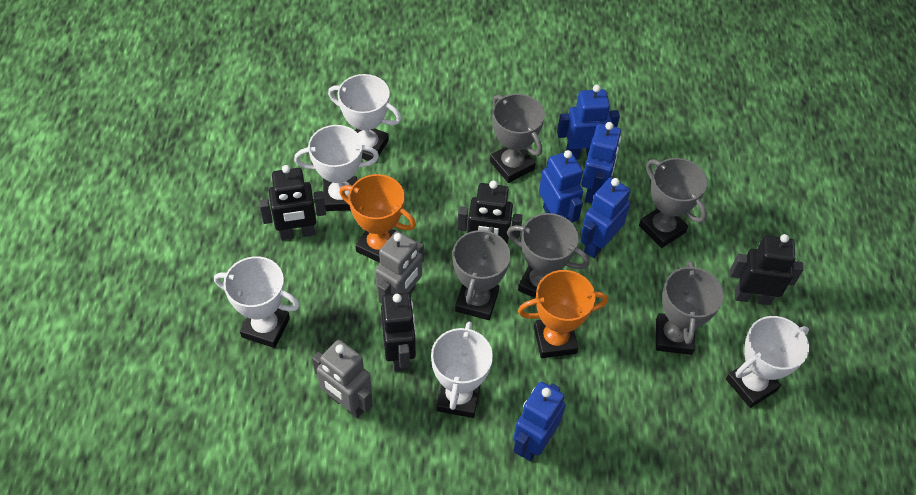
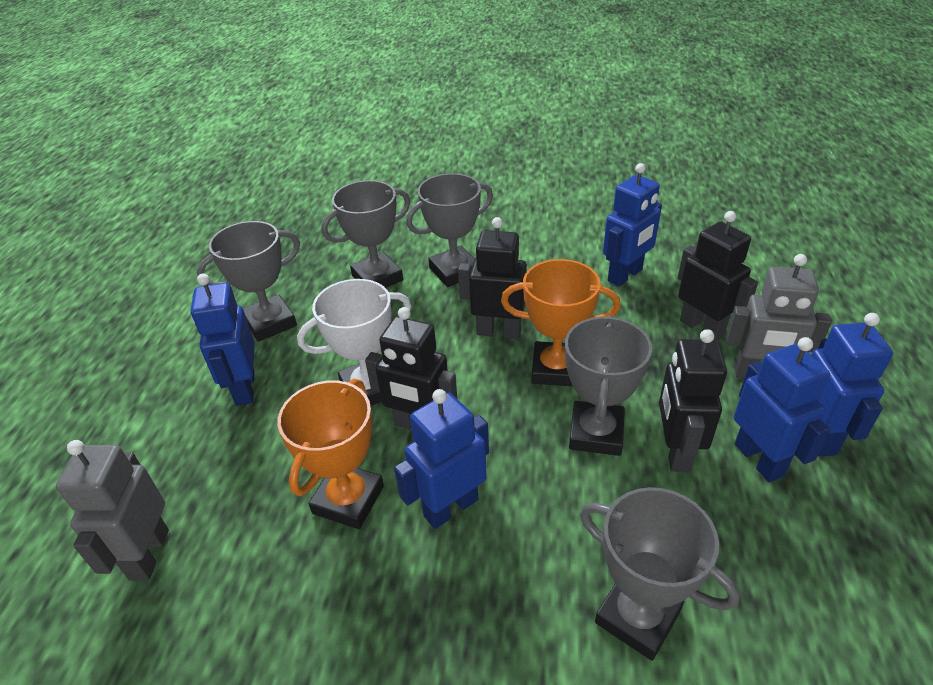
white trophy: [214,256,300,348] [294,125,379,211] [328,74,401,161] [431,322,493,418] [726,316,809,408] = 5 -> [297,279,411,406] = 1

